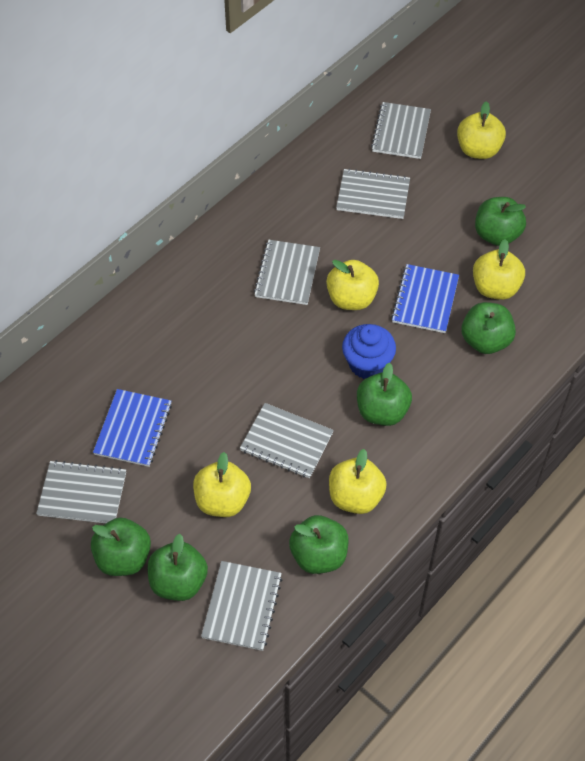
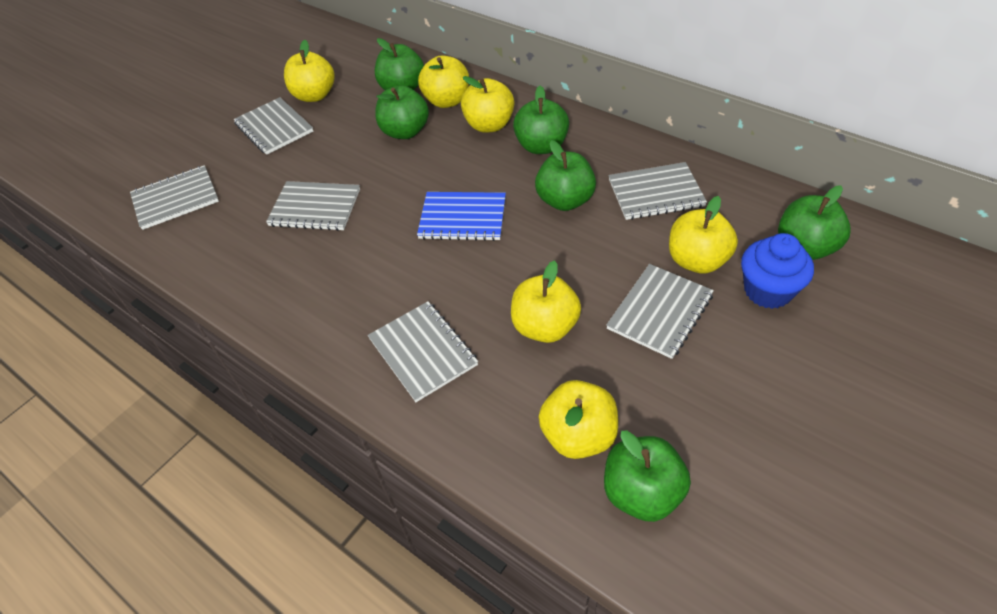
blue notebook: [93,389,172,467] [391,264,459,333] = 2 -> [417,192,506,241] = 1
yellow apple: [193,452,251,517] [326,260,379,310] [329,449,387,514] [457,101,506,159] [473,239,525,300] = 5 -> [284,40,334,102] [418,55,469,108] [461,76,514,133] [511,260,581,343] [538,380,618,459] [669,196,738,274] = 6

